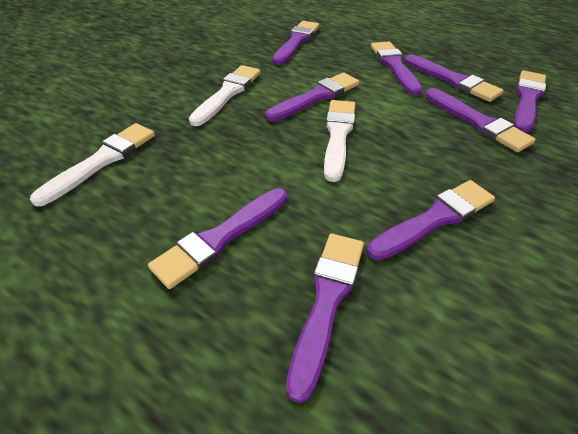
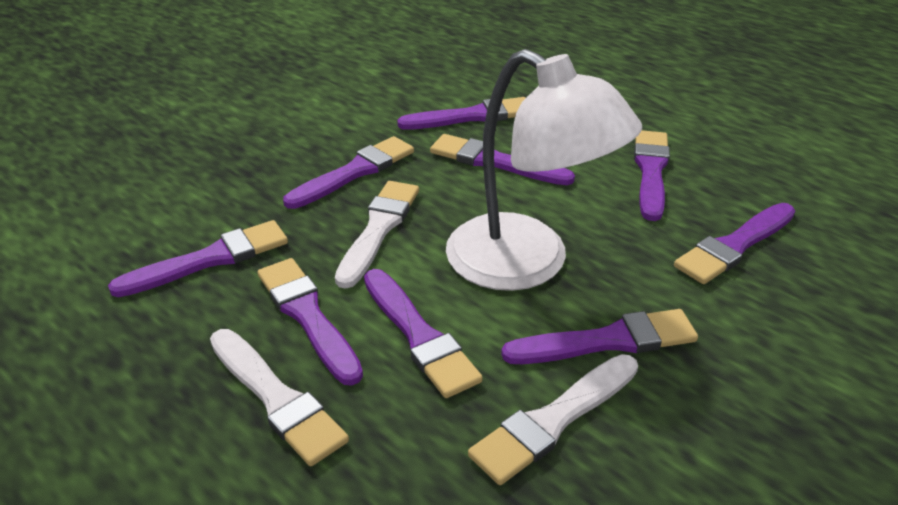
white lamp: none = 0 -> [446,49,642,291] = 1

